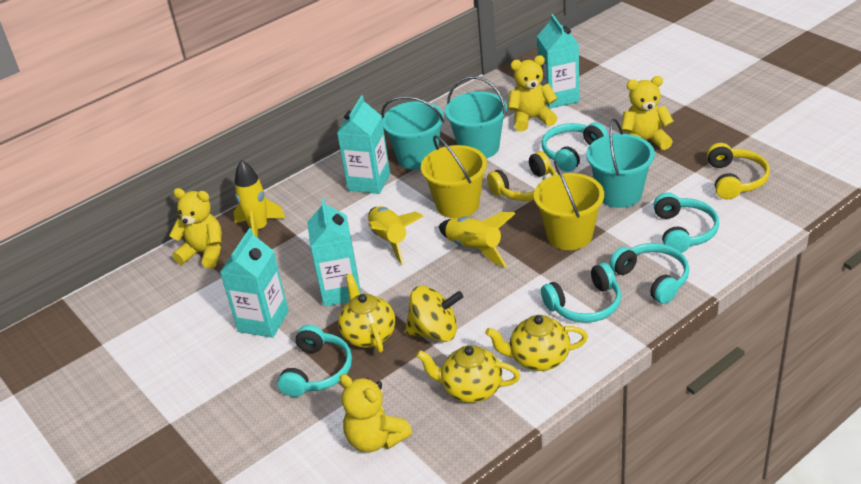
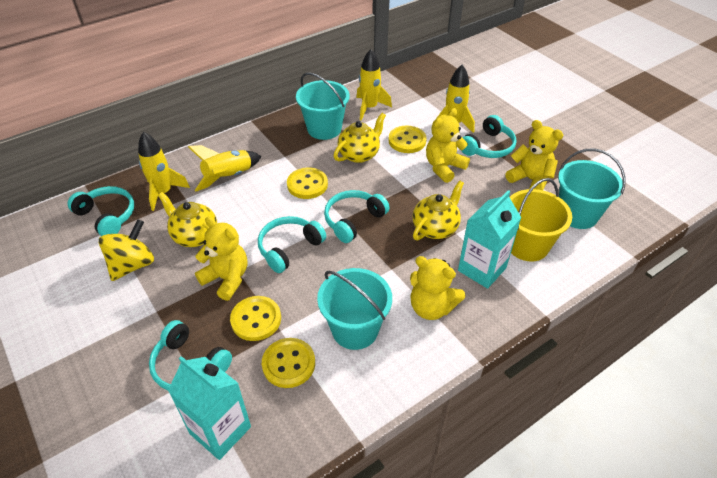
turquoise carton: [220,228,289,338] [307,198,361,307] [337,95,390,194] [537,14,579,108] = 4 -> [168,356,251,460] [458,190,521,289] = 2
yellow bucket: [421,135,487,218] [534,160,604,250] = 2 -> [510,178,572,262] = 1
yellow button: none = 0 -> [230,296,281,341] [262,338,315,388] [287,167,328,199] [388,126,427,153] = 4
yellow headphones: [487,151,557,201] [707,143,770,200] = 2 -> none = 0
yellow rocket: [234,160,285,238] [368,206,424,265] [438,212,515,267] = 3 -> [138,132,190,211] [188,145,261,191] [356,49,392,121] [438,65,475,133] = 4

